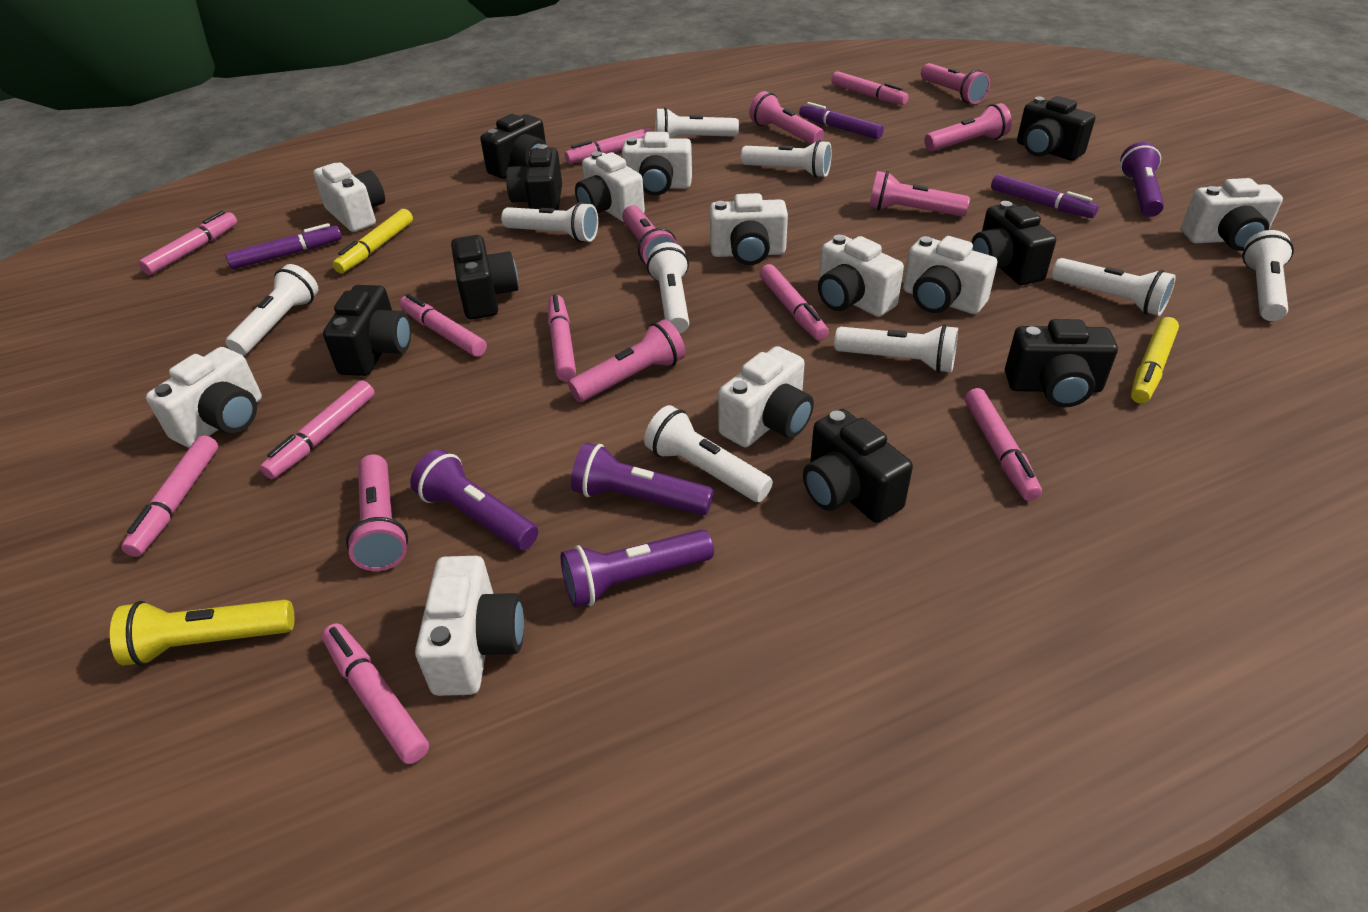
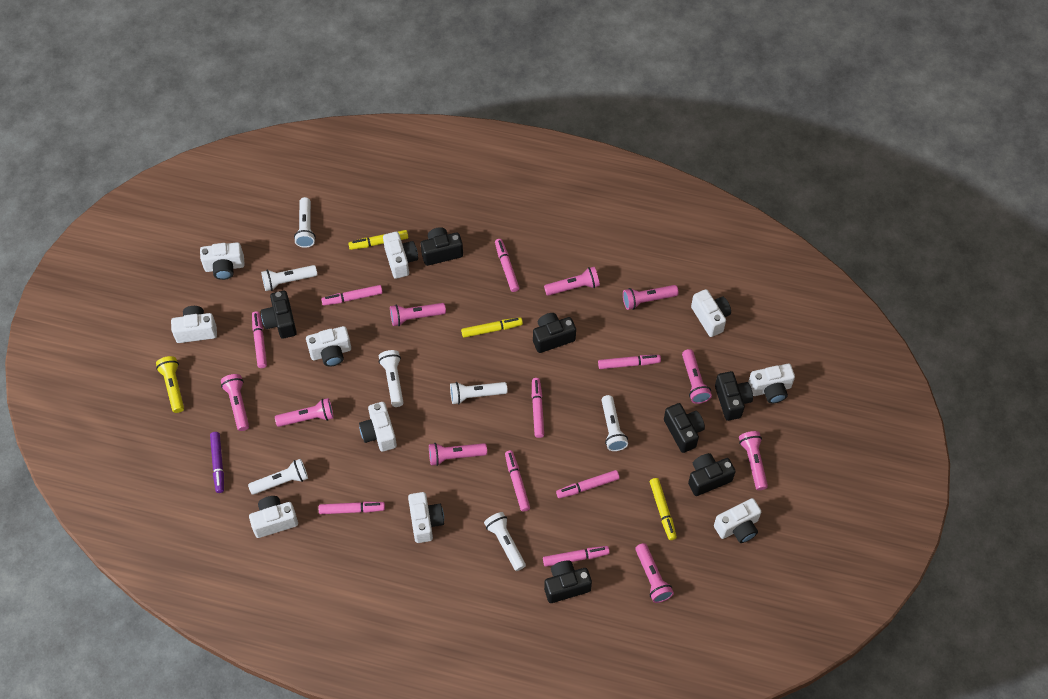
black camera: [323,285,411,376] [451,235,518,320] [480,114,548,179] [506,144,562,210] [803,409,913,523] [971,201,1056,285] [1005,319,1118,407] [1017,96,1095,161] = 8 -> [261,291,297,339] [421,227,463,266] [533,313,576,353] [544,561,592,603] [664,403,705,453] [688,453,736,496] [715,371,753,421] = 7
pink flashlight: [346,454,408,571] [568,319,685,402] [622,205,678,265] [749,91,824,144] [869,171,970,216] [921,63,990,104] [924,103,1012,151] = 7 -> [221,374,249,431] [275,398,334,427] [390,303,446,326] [429,443,487,466] [544,267,600,296] [623,285,679,310] [635,543,674,603] [682,349,712,404] [739,431,768,490] = 9
pink marker: [121,435,218,557] [139,211,237,275] [260,380,375,479] [322,623,429,764] [399,294,487,357] [548,294,576,381] [565,127,652,164] [760,264,829,341] [831,71,909,105] [965,388,1042,501] = 10 -> [252,311,267,368] [319,501,385,514] [321,285,383,305] [495,239,519,292] [505,450,530,512] [532,378,544,438] [543,546,610,567] [556,470,620,498] [598,355,661,369] = 9
purple flashlight: [410,449,538,550] [561,530,714,608] [571,442,714,515] [1120,142,1164,217] = 4 -> none = 0
purple marker: [225,223,342,269] [799,102,884,139] [991,174,1099,218] = 3 -> [210,432,224,493] = 1
white flashlight: [226,264,318,356] [501,202,598,243] [644,405,773,502] [647,242,689,334] [655,107,739,139] [741,140,832,178] [834,325,958,373] [1052,258,1176,316] [1242,230,1294,321] = 9 -> [248,459,308,495] [261,265,317,291] [294,197,316,248] [379,350,403,407] [450,382,508,404] [484,512,526,571] [602,395,628,451] = 7
yellow marker: [332,209,413,273] [1131,317,1179,404] = 2 -> [348,230,408,250] [461,317,523,338] [650,478,677,540] = 3

